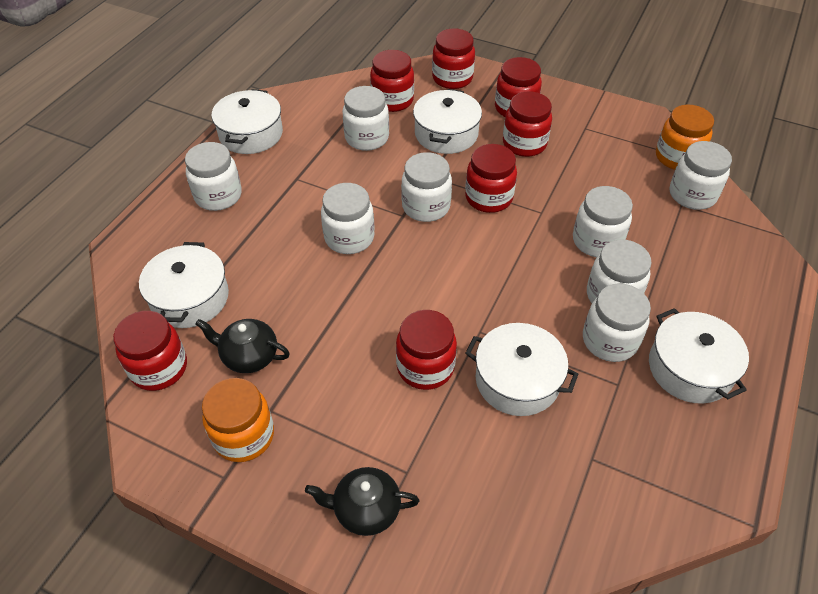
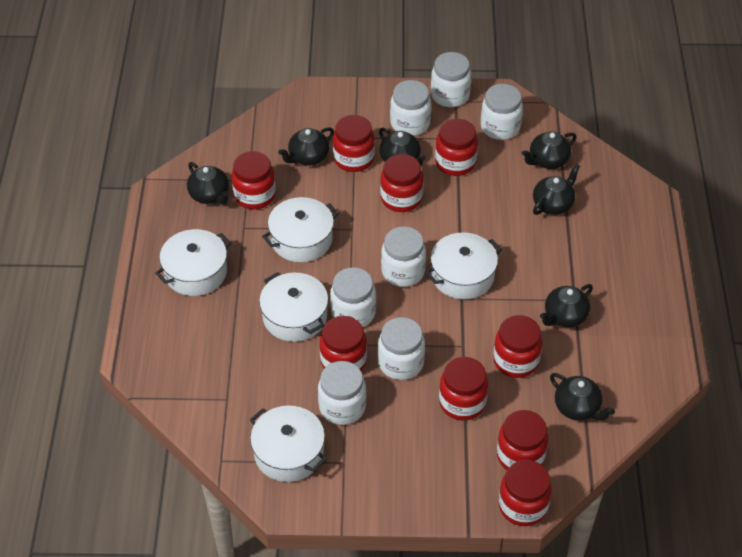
black teapot: [195,319,290,373] [305,467,419,536] = 2 -> [187,162,229,204] [278,127,334,166] [379,128,426,166] [522,131,576,169] [533,164,580,215] [540,284,593,328] [550,373,615,421] = 7
orange jar: [202,378,274,462] [656,105,714,170] = 2 -> none = 0
red jar: [113,311,187,391] [370,50,414,112] [396,310,457,390] [432,29,475,89] [465,144,517,213] [495,57,542,117] [503,91,552,157] = 7 -> [232,151,276,209] [320,316,367,371] [333,115,375,172] [380,154,423,212] [435,119,478,176] [439,357,488,421] [493,315,542,378] [497,410,548,470] [499,460,552,526] = 9
white jar: [185,142,242,211] [321,183,375,254] [342,86,389,151] [401,152,452,222] [573,186,633,257] [583,283,651,362] [587,239,652,303] [670,141,732,210] = 8 -> [318,361,366,425] [330,267,376,327] [378,317,425,380] [381,226,426,287] [390,80,431,136] [431,52,471,107] [481,84,523,140] = 7

